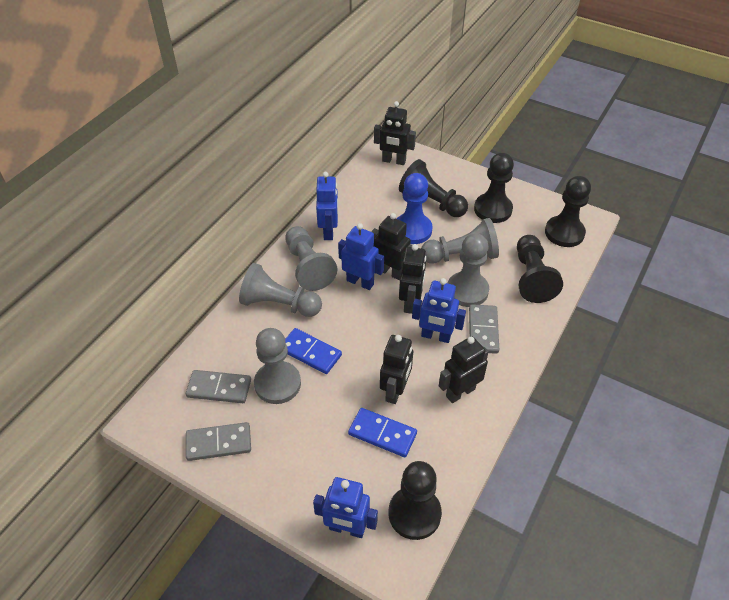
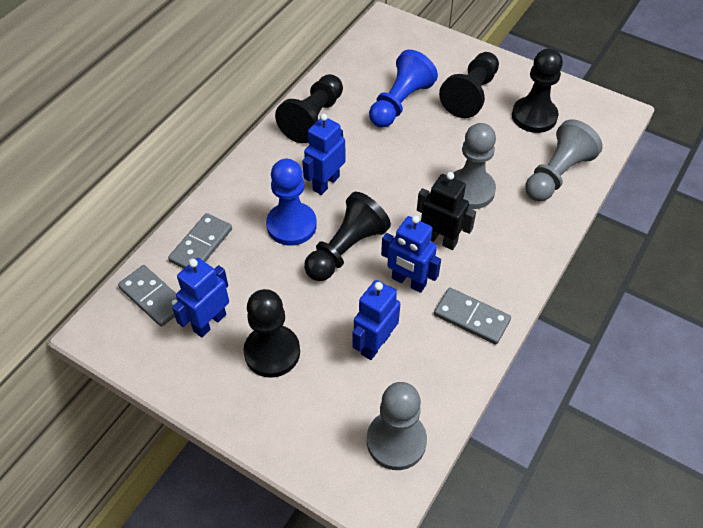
black robot: [371,213,412,280] [374,101,416,165] [380,335,413,404] [399,244,426,314] [439,336,489,403] = 5 -> [417,172,476,250] = 1
blue domino: [285,328,342,374] [348,408,417,457] = 2 -> none = 0
blue pawn: [397,173,433,244] = 1 -> [266,159,317,246] [369,50,438,128] = 2
grey pawn: [239,263,322,317] [254,328,301,404] [285,226,338,291] [421,218,499,264] [448,233,489,307] = 5 -> [367,382,427,470] [453,123,496,209] [525,119,603,202] = 3

